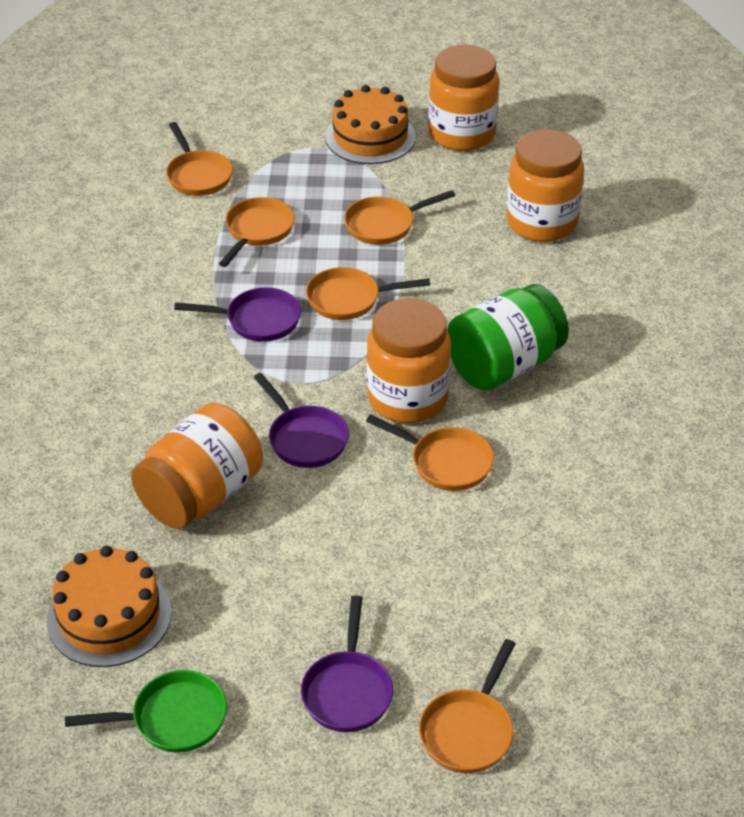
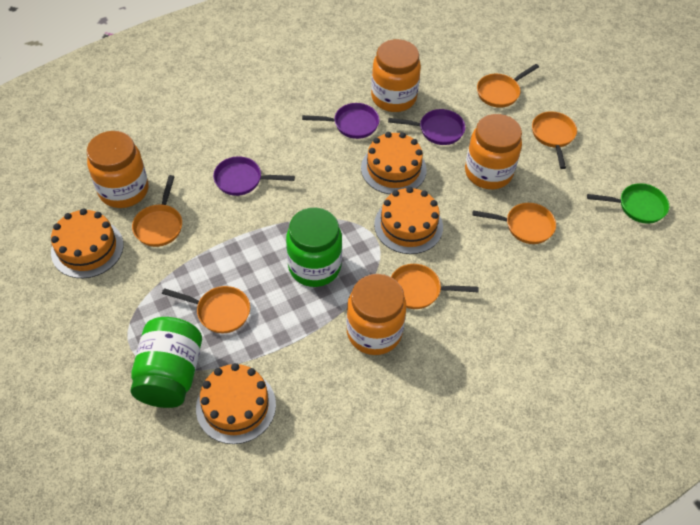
green jar: [447,284,569,390] = 1 -> [130,317,202,408] [286,207,342,287] = 2
orange cake: [47,546,172,667] [325,85,416,164] = 2 -> [51,209,123,278] [196,363,276,444] [361,132,427,194] [374,187,443,254] = 4

